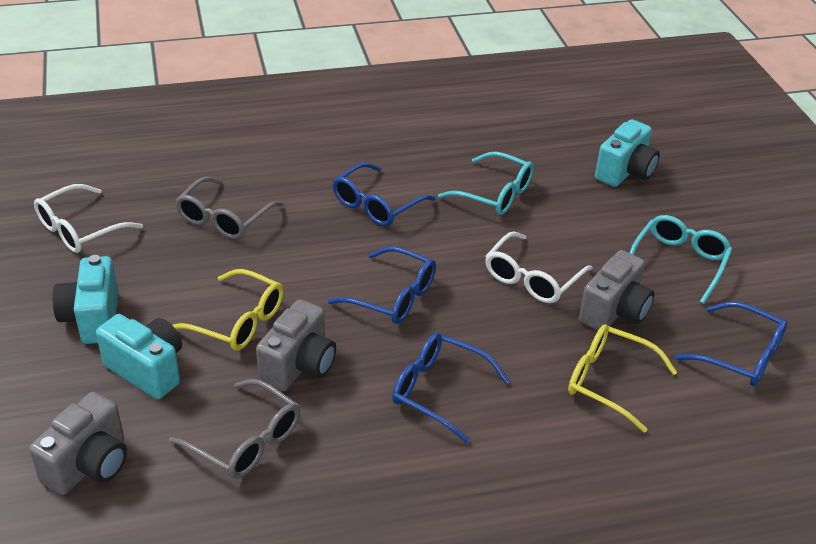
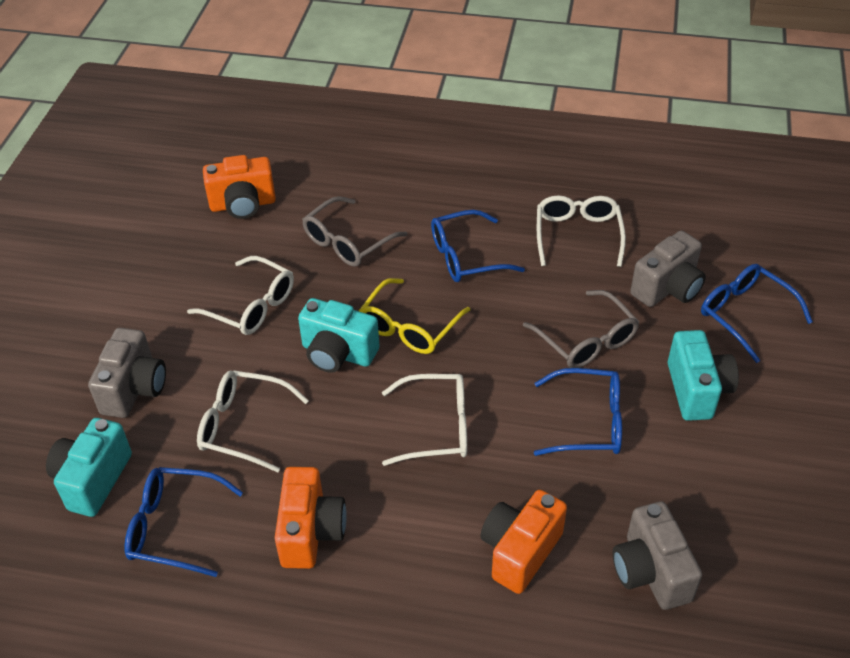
orange camera: none = 0 -> [203,155,276,219] [275,467,347,569] [480,490,567,594] = 3
turquoise glasses: [438,152,534,215] [629,215,732,304] = 2 -> none = 0
white glasses: [34,184,143,253] [485,231,593,303] = 2 -> [187,256,294,335] [197,370,309,472] [382,374,467,466] [537,195,626,267] = 4
yellow glasses: [172,269,284,350] [568,325,677,433] = 2 -> [359,278,470,354] = 1

